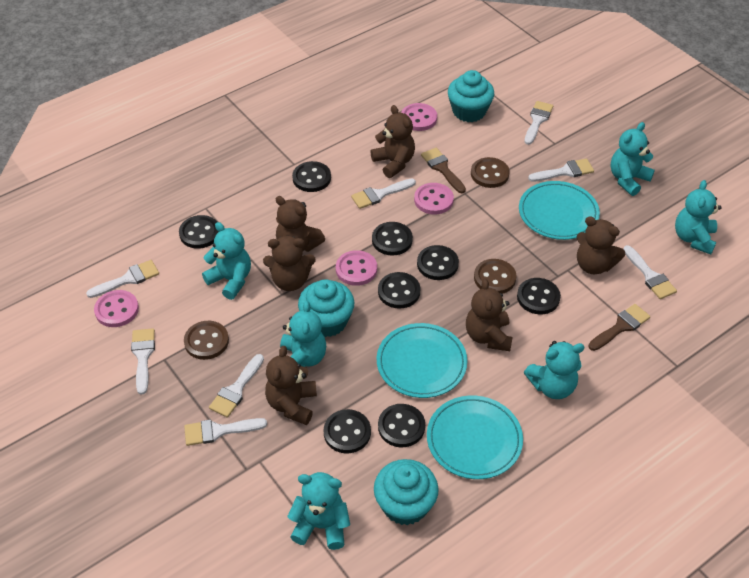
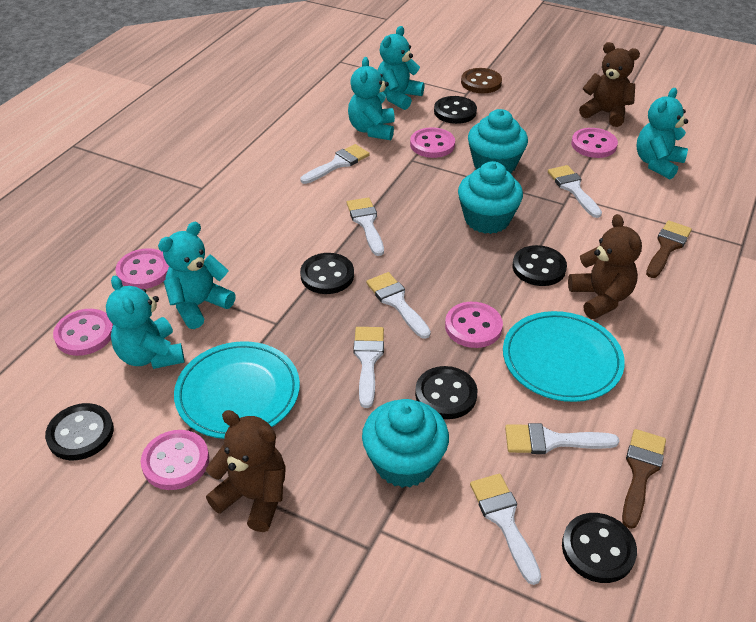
black button: [179,215,218,249] [292,161,331,192] [324,409,371,453] [372,222,413,256] [378,272,421,309] [378,404,425,447] [417,245,459,280] [517,278,561,314] = 8 -> [45,403,114,460] [300,253,354,294] [415,366,477,419] [434,96,477,124] [513,245,567,286] [562,513,637,583] = 6
brown button: [184,321,229,360] [471,157,510,188] [474,259,516,294] = 3 -> [461,68,502,93] = 1
brown teddy bear: [263,236,315,291] [265,346,317,425] [275,196,325,252] [370,105,415,178] [466,279,513,351] [577,216,625,274] = 6 -> [206,410,286,532] [568,214,642,319] [579,42,640,127] = 3
pink button: [94,290,139,327] [336,250,377,286] [401,103,437,131] [414,183,454,214] = 4 -> [53,309,113,356] [115,248,169,289] [141,430,209,490] [410,127,455,158] [445,302,503,348] [571,128,618,158] = 6
turquoise plate: [377,323,468,398] [427,396,523,479] [519,181,600,240] = 3 -> [174,341,300,439] [503,311,625,402] = 2
turquoise teddy bear: [202,222,251,300] [280,301,326,367] [287,472,350,550] [524,341,584,399] [610,122,655,196] [675,180,722,255] = 6 -> [106,276,185,369] [158,222,236,329] [348,57,395,140] [377,26,424,110] [637,88,688,179] = 5
white brush: [86,260,159,298] [131,328,155,395] [184,418,267,446] [209,354,264,418] [351,178,416,209] [524,101,553,145] [528,158,594,182] [624,245,677,299] = 8 -> [300,144,370,184] [347,197,384,256] [353,327,384,408] [366,272,431,339] [470,474,541,585] [505,423,619,454] [548,165,602,218] = 7

